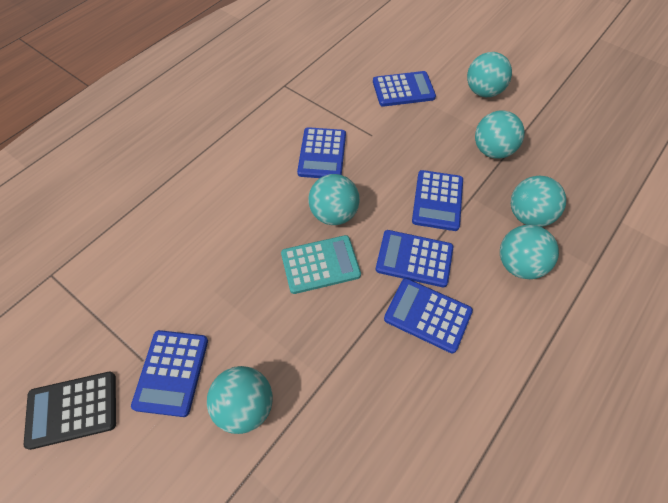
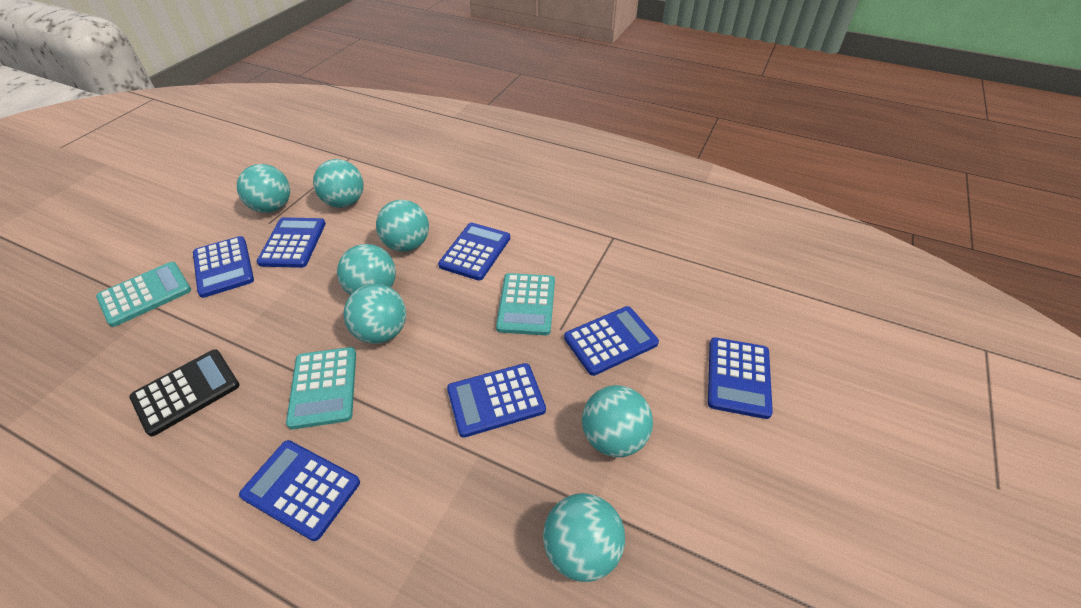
blue calculator: [131,330,208,417] [297,127,346,178] [373,71,436,107] [376,230,453,287] [384,278,473,353] [412,170,463,231] = 6 -> [193,236,254,298] [239,440,360,541] [257,217,326,268] [438,223,510,281] [447,363,546,438] [564,306,659,376] [708,337,773,419] = 7
turquoise ball: [207,366,273,434] [308,174,360,225] [467,52,512,97] [475,111,525,159] [500,225,559,279] [511,176,566,227] = 6 -> [237,164,290,213] [313,159,364,208] [337,244,396,295] [344,284,406,344] [376,200,429,252] [543,493,625,582] [582,385,653,457] = 7
turquoise calculator: [281,235,361,294] = 1 -> [96,262,191,327] [286,347,356,429] [496,273,555,335] = 3

